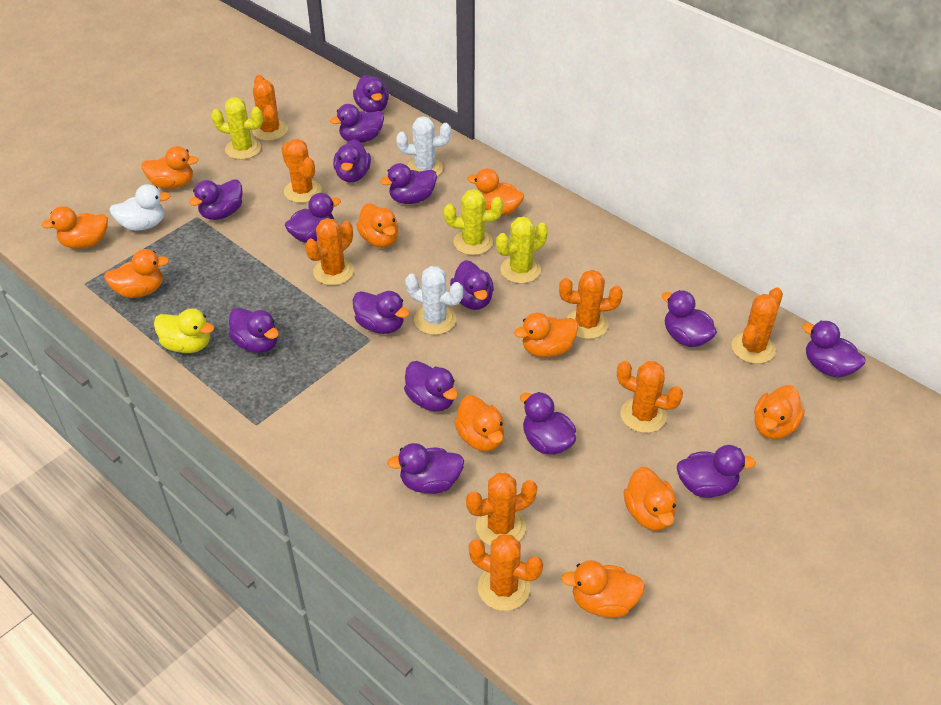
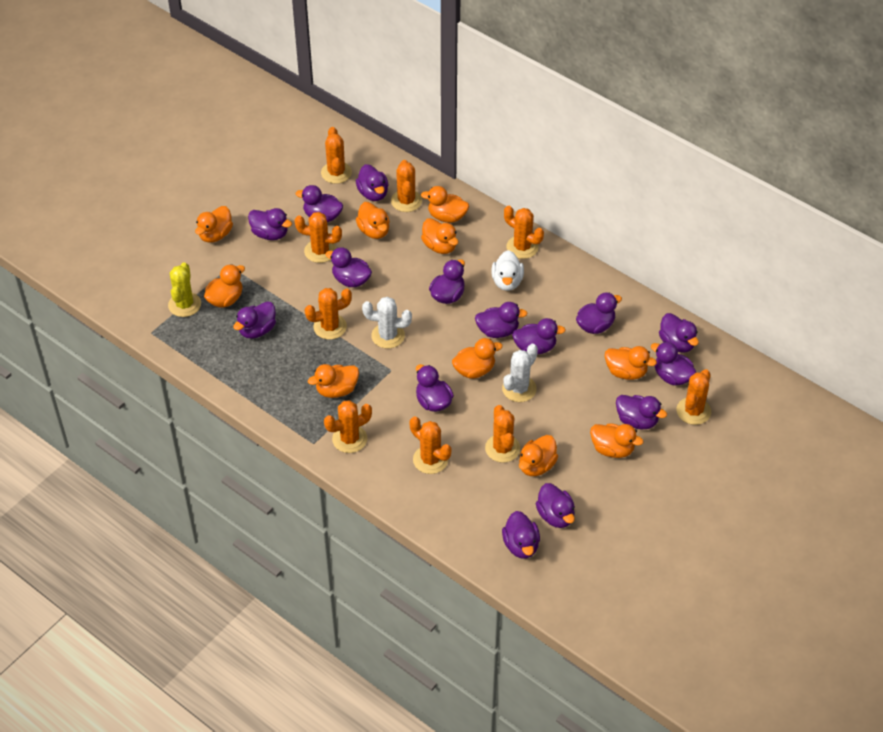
orange cactus: [252,75,288,141] [281,139,322,203] [305,218,354,285] [466,473,537,546] [469,534,543,611] [559,270,623,339] [617,361,683,433] [732,287,783,364] = 8 -> [294,212,342,263] [305,288,352,340] [321,127,352,184] [324,400,372,453] [391,160,422,212] [409,416,452,474] [485,405,521,463] [504,206,544,259] [676,369,711,425] = 9
yellow cactus: [211,97,263,160] [444,189,503,255] [496,216,548,284] = 3 -> [168,262,201,317] = 1
yellow duck: [154,309,214,353] = 1 -> none = 0

